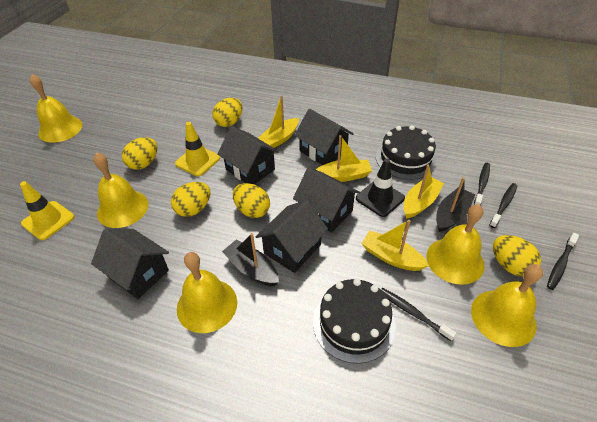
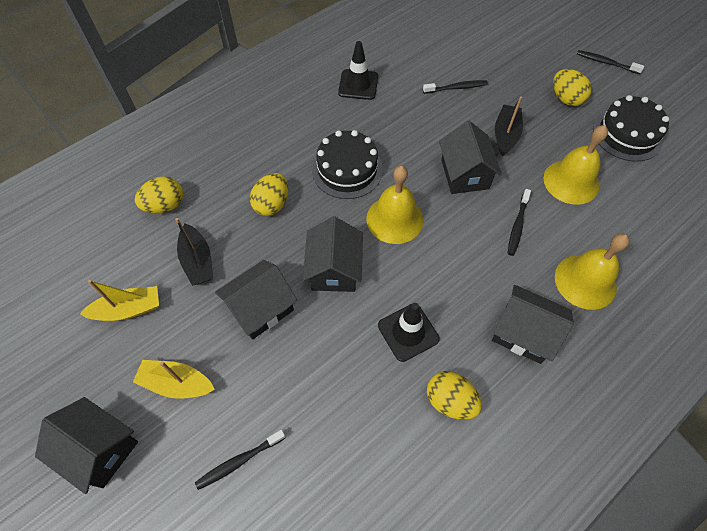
black traffic cone: [356,158,405,217] = 1 -> [338,41,378,100] [378,303,440,362] = 2
yellow bell: [30,74,82,143] [93,152,148,228] [177,252,237,333] [426,204,485,285] [471,264,543,347] = 5 -> [366,166,424,244] [544,125,608,205] [555,234,630,310] = 3
yellow boat: [258,95,299,148] [316,135,372,182] [361,220,429,271] [403,165,444,219] = 4 -> [80,280,159,321] [133,360,215,399] = 2
yellow egg: [122,137,157,170] [171,182,211,217] [212,98,242,127] [233,183,270,218] [493,235,541,277] = 5 -> [135,176,183,213] [250,173,288,216] [427,371,482,420] [553,69,592,106] = 4
yellow traffic cone: [20,181,75,240] [175,122,220,176] = 2 -> none = 0

